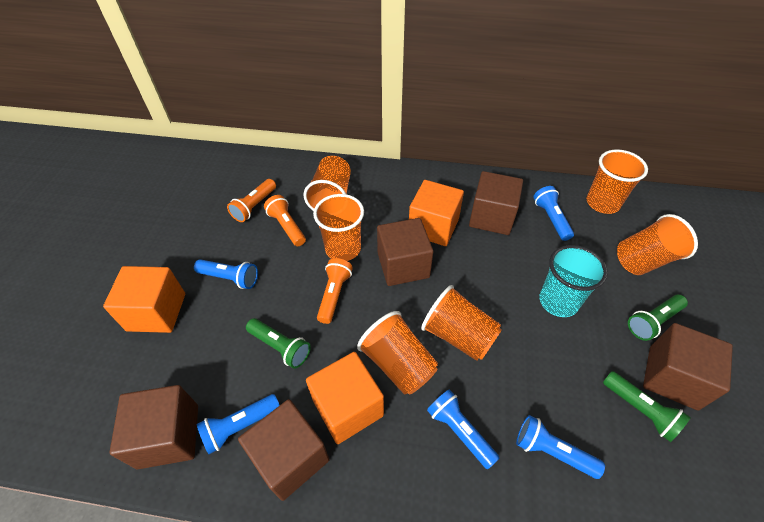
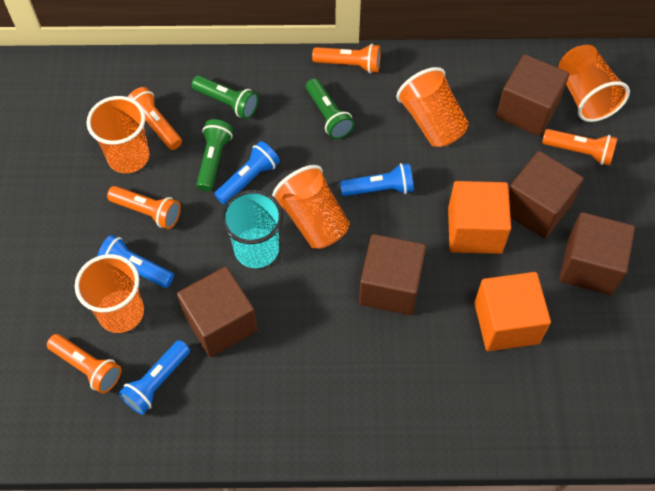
blue flashlight: [194,259,258,289] [197,394,280,454] [427,389,499,469] [516,415,605,479] [533,186,574,241] = 5 -> [97,235,174,288] [119,340,190,415] [214,141,280,205] [340,163,414,197] = 4
orange cube: [103,266,185,333] [306,352,384,444] [409,180,464,246] = 3 -> [448,181,511,254] [474,272,551,351] = 2
orange cup: [303,156,351,211] [313,194,364,261] [357,311,438,395] [421,285,502,361] [587,150,648,214] [617,214,698,275] = 6 -> [75,254,144,333] [87,96,149,173] [272,165,350,249] [396,67,469,147] [558,45,630,122] = 5
orange flashlight: [227,179,276,222] [264,195,306,246] [317,258,353,324] = 3 -> [47,334,121,394] [107,186,181,229] [128,87,182,150] [312,44,381,73] [542,129,617,166] = 5

